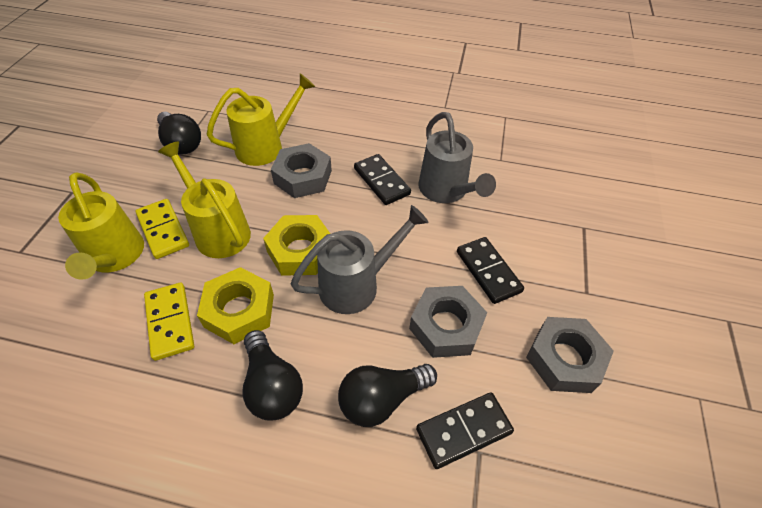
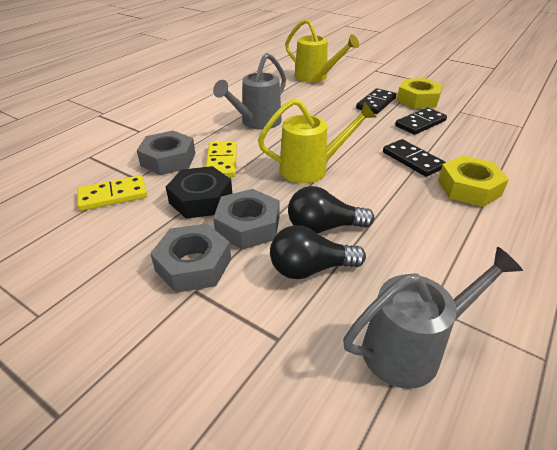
black light bulb: [157,112,201,154] [243,330,303,420] [338,364,437,427] = 3 -> [270,225,366,279] [288,186,374,234] = 2
black nut: none = 0 -> [166,166,232,219] = 1
yellow watering can: [58,172,144,280] [158,142,251,258] [206,73,315,166] = 3 -> [258,99,376,183] [285,19,359,82] = 2

